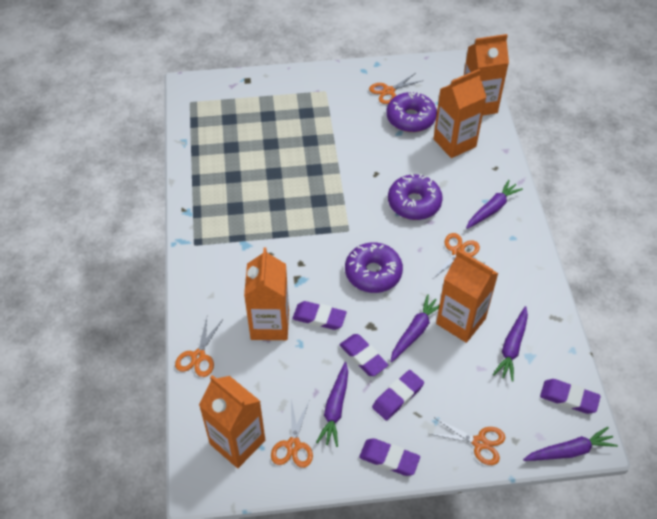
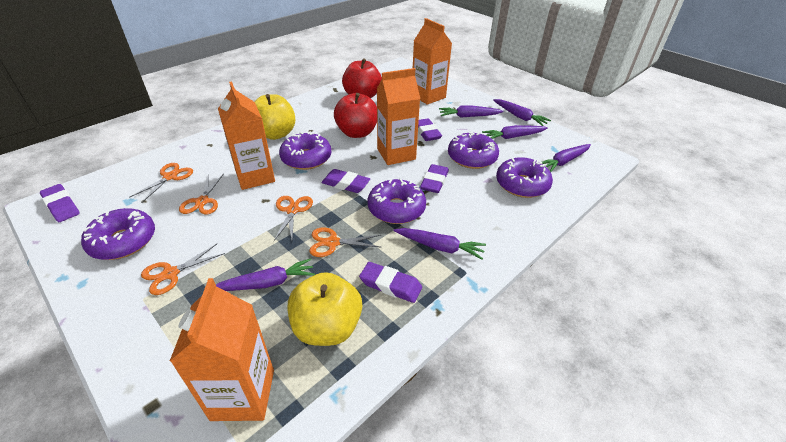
orange carton: [199,375,265,468] [244,248,289,340] [433,69,486,158] [436,250,499,343] [464,34,509,115] = 5 -> [170,278,274,421] [218,82,275,190] [377,68,420,165] [413,18,452,105] = 4
purple carrot: [316,362,348,447] [390,294,439,362] [466,180,523,229] [493,306,528,382] [523,427,618,461] = 5 -> [216,258,315,291] [394,228,486,259] [439,105,504,118] [482,125,548,139] [493,99,551,126] [542,144,591,172] = 6
purple donut: [345,242,403,293] [386,92,437,132] [388,173,443,220] = 3 -> [81,208,155,260] [279,131,332,170] [367,179,426,224] [448,132,499,169] [496,157,553,198] = 5
red apple: none = 0 -> [334,93,377,138] [342,58,382,98] = 2
yellow apple: none = 0 -> [255,94,295,140] [288,272,362,346] = 2

